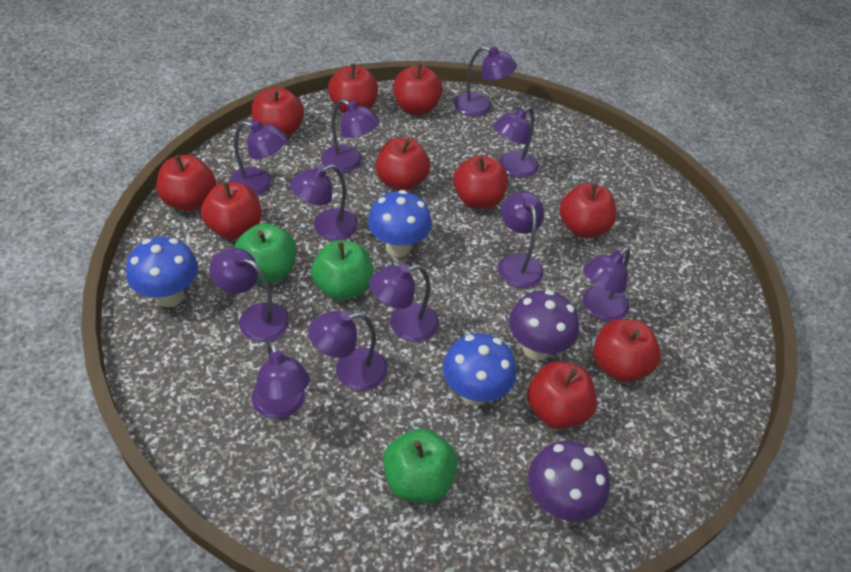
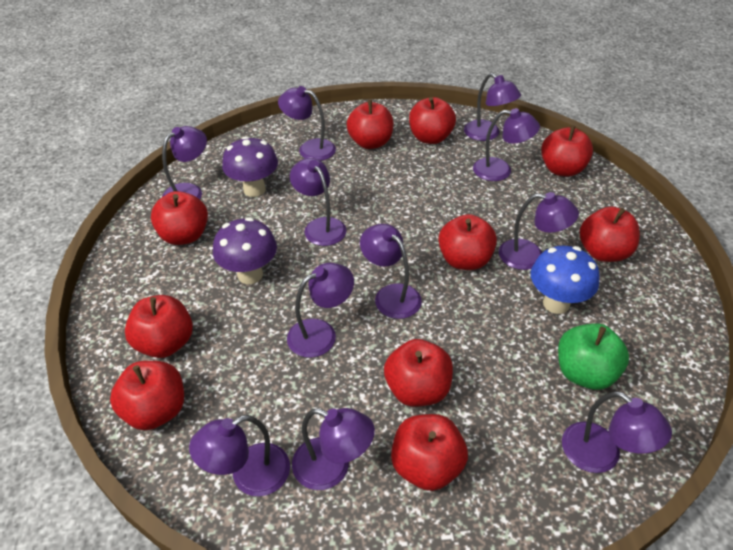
blue mushroom: [126,237,198,307] [368,190,432,257] [443,333,516,406] = 3 -> [531,246,600,314] = 1
green apple: [234,223,296,283] [311,240,374,301] [383,428,458,503] = 3 -> [558,323,629,390] = 1

